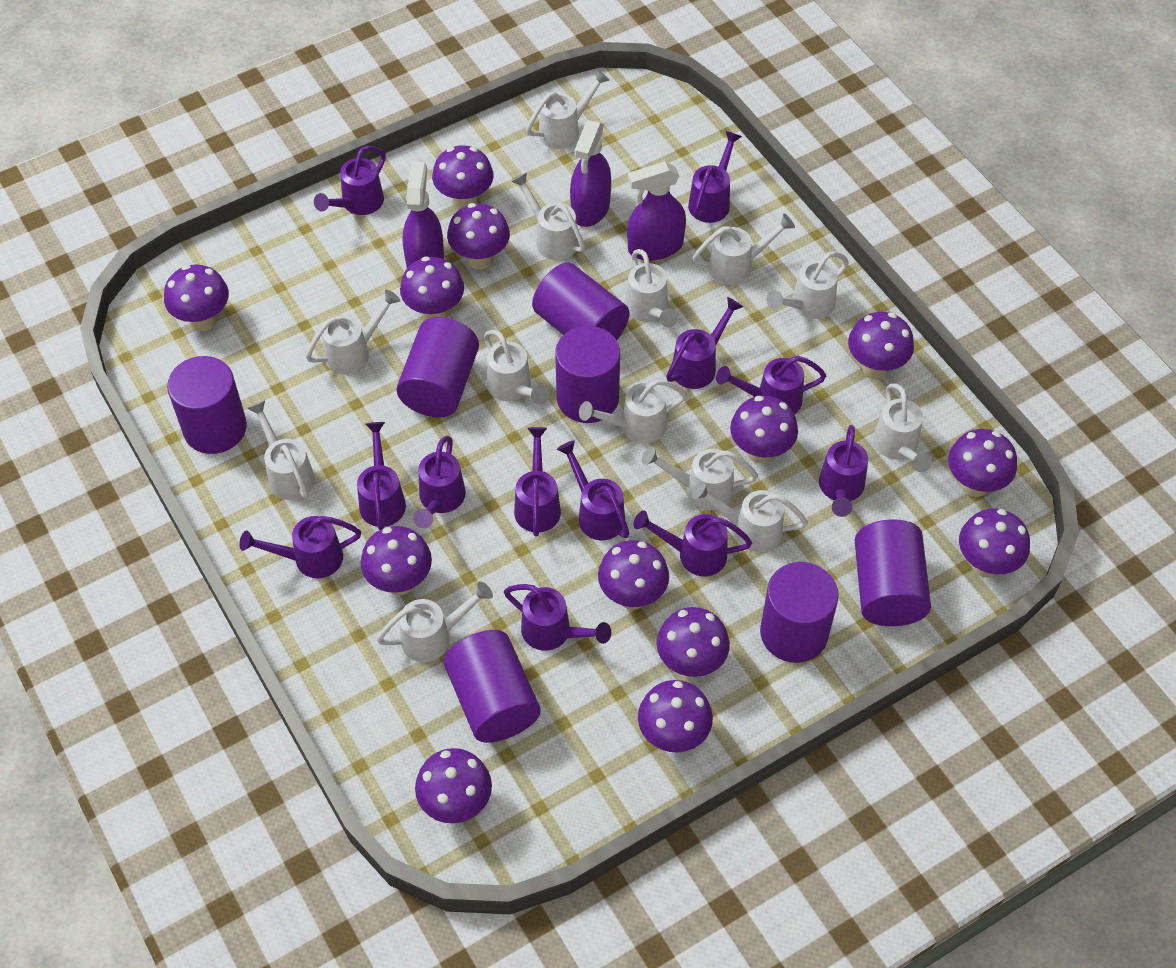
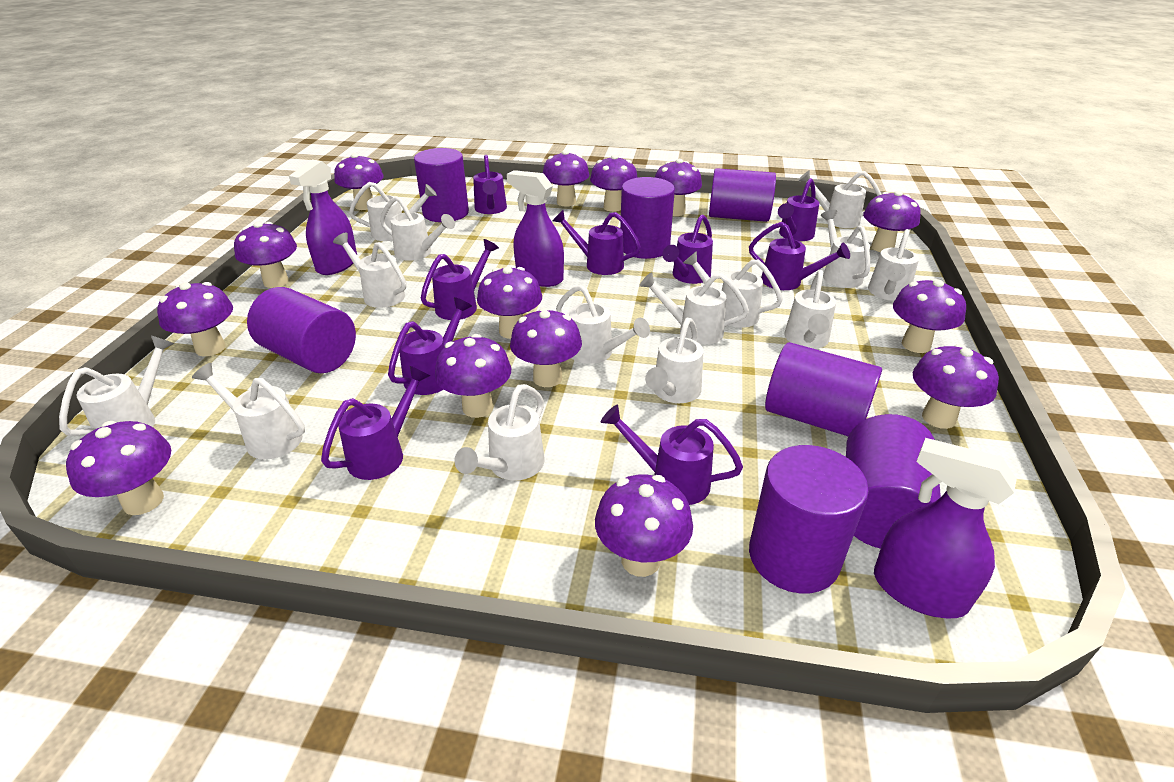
purple mushroom: [164,264,229,331] [361,526,432,595] [400,256,464,320] [415,748,492,823] [432,145,493,210] [447,203,510,270] [598,540,669,610] [638,680,713,752] [657,607,730,677] [730,396,798,464] [848,312,914,379] [948,429,1017,497] [959,509,1030,578] = 13 -> [66,421,171,515] [157,282,233,357] [234,222,297,288] [334,153,384,210] [435,334,511,418] [477,267,542,339] [510,308,582,387] [543,150,589,206] [590,155,638,212] [595,475,693,577] [655,159,702,216] [863,191,921,252] [893,278,966,353] [913,344,999,429] = 14
purple watering can: [239,516,361,578] [314,146,386,215] [357,422,406,530] [413,436,466,528] [504,584,611,651] [514,427,561,536] [557,440,630,540] [633,511,752,576] [666,297,743,389] [688,131,742,223] [716,356,826,414] [819,425,868,517] = 12 -> [321,366,430,480] [388,297,472,395] [421,239,499,320] [473,155,507,214] [552,210,641,275] [601,405,743,505] [662,215,713,284] [749,222,850,290] [778,178,819,241] = 9
white watering can: [247,400,315,500] [306,289,400,375] [376,581,493,662] [484,330,549,405] [511,172,585,260] [526,69,610,149] [579,379,687,443] [625,249,678,327] [642,446,758,510] [692,214,795,285] [692,481,808,552] [767,252,849,319] [873,383,932,472] = 13 -> [59,336,175,436] [192,363,305,459] [333,232,406,308] [349,182,437,241] [380,196,455,261] [454,384,545,481] [556,285,650,364] [639,272,749,345] [645,318,703,403] [683,251,783,328] [784,270,836,349] [798,170,882,228] [821,210,870,288] [868,229,919,301] = 14

